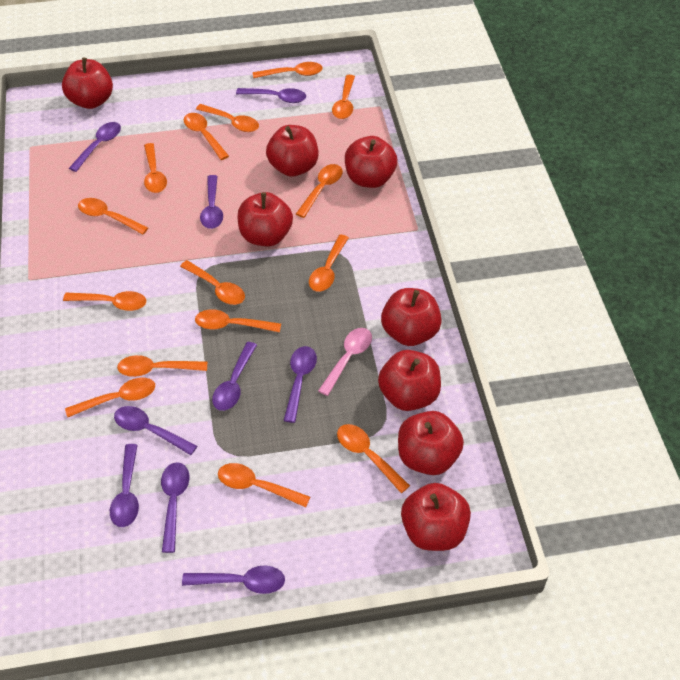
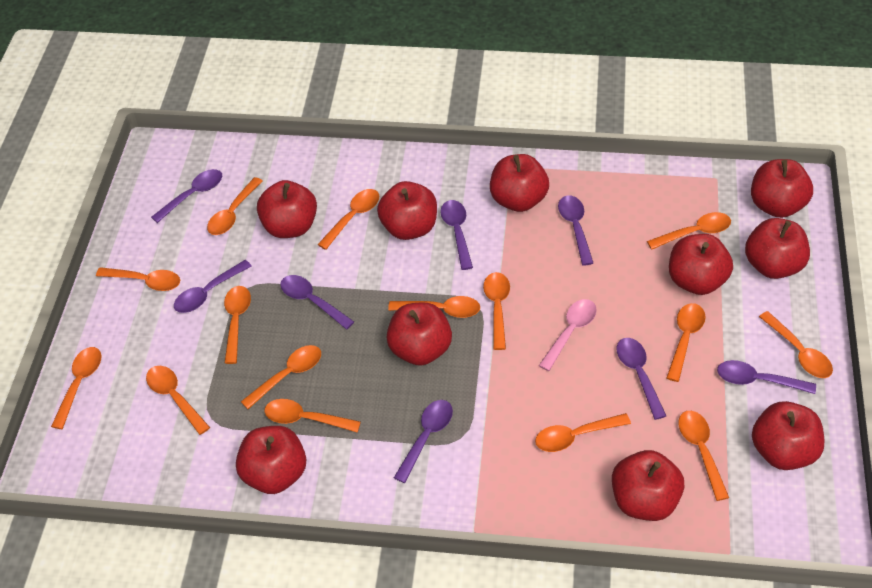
purple spoon: [69,122,121,172] [110,444,139,527] [114,406,197,455] [161,462,190,553] [182,566,285,594] [200,175,223,229] [212,342,257,411] [236,88,306,103] [283,346,317,423] = 9 -> [151,169,222,223] [174,260,251,313] [280,275,354,330] [394,400,453,483] [440,200,473,270] [558,195,593,266] [617,338,666,420] [717,360,816,394] = 8
red apple: [62,58,113,109] [237,192,293,246] [266,125,318,177] [345,136,397,188] [378,350,441,411] [381,288,442,346] [398,411,464,475] [401,483,471,551] = 8 -> [236,426,306,494] [257,180,317,238] [377,181,437,240] [386,302,452,366] [490,154,549,212] [612,450,684,521] [669,234,733,295] [745,218,810,279] [751,159,813,218] [752,401,825,470] = 10

